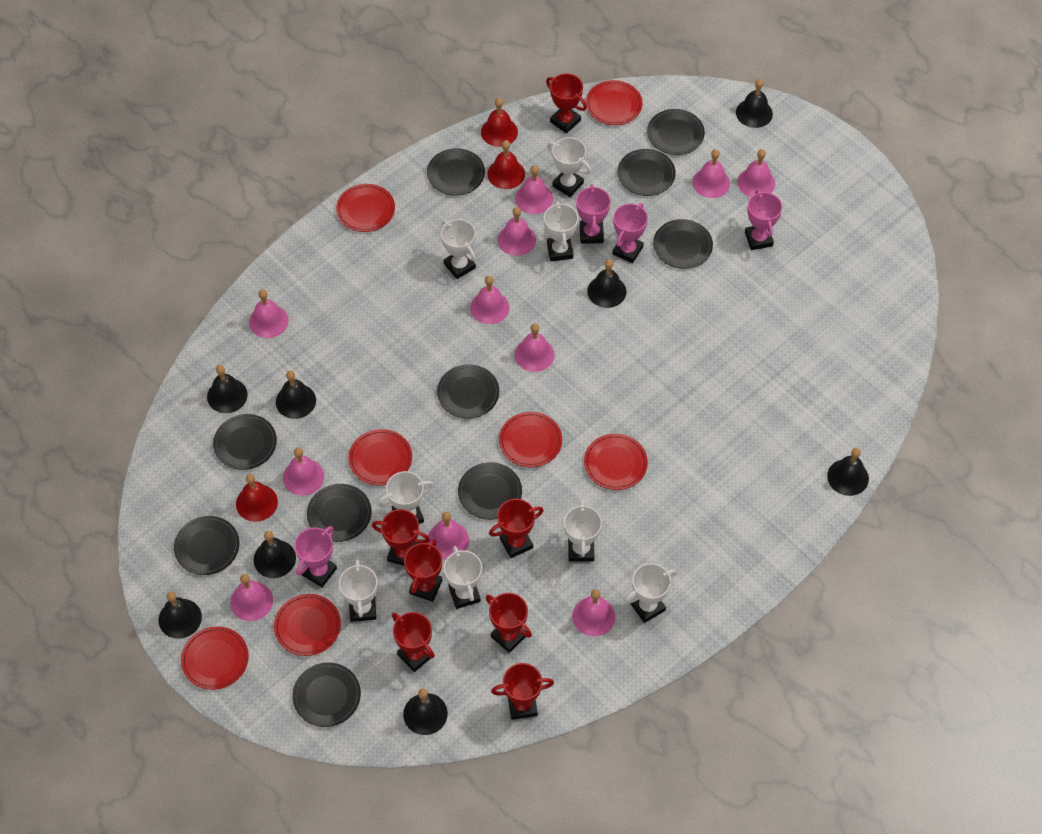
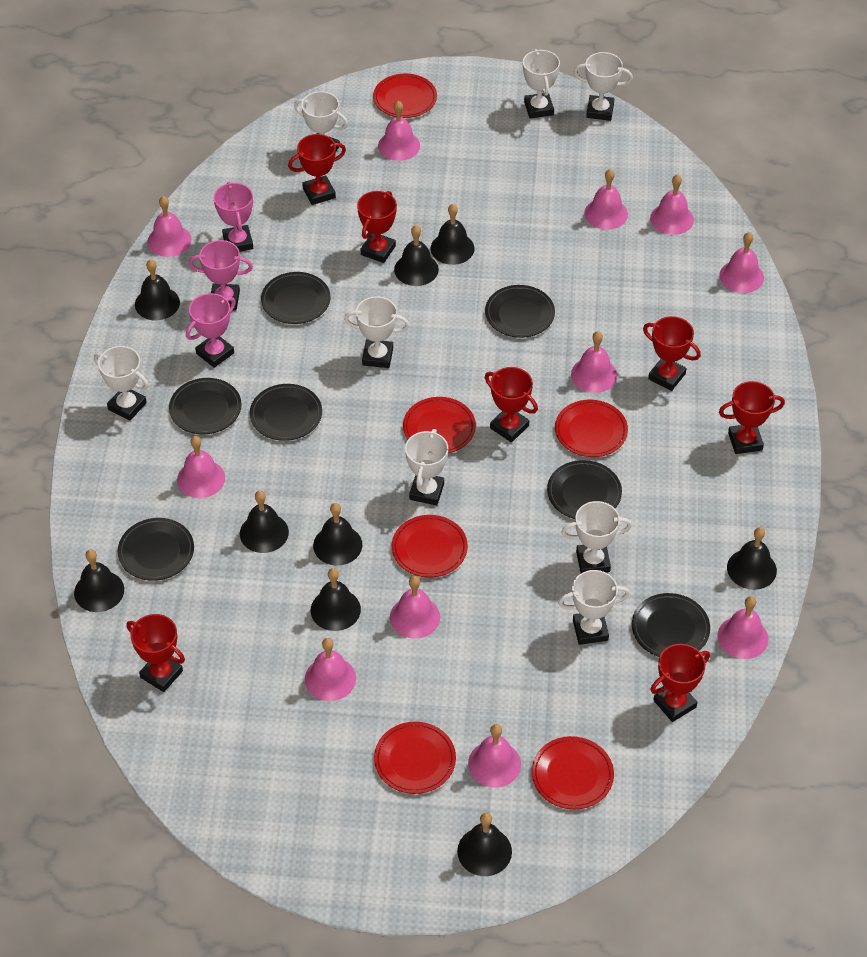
black bell: [158,591,202,639] [207,365,248,413] [254,531,296,578] [276,371,316,419] [403,688,448,735] [587,259,626,308] [736,79,773,128] [827,448,869,496] = 8 -> [74,549,124,612] [135,259,180,320] [240,491,289,553] [310,568,361,631] [313,503,362,565] [394,225,439,286] [430,204,475,265] [457,813,512,876] [727,527,777,590] = 9
black plate: [174,516,239,575] [213,414,277,470] [293,662,361,727] [307,484,372,542] [427,148,485,195] [437,364,499,419] [458,462,522,520] [617,149,676,196] [647,109,705,155] [653,219,713,269] = 10 -> [118,518,194,581] [169,378,242,434] [250,384,322,441] [261,272,330,324] [485,285,555,338] [547,460,622,519] [632,593,710,657] = 7
pink trophy: [294,526,337,587] [576,184,611,244] [612,203,648,263] [745,190,782,250] = 4 -> [186,293,236,368] [189,240,253,311] [214,182,253,252] = 3
red bell: [236,474,278,522] [481,98,518,147] [487,140,525,189] = 3 -> none = 0
red plate: [181,626,249,690] [274,594,341,656] [336,184,395,232] [348,429,412,485] [499,412,562,467] [584,434,648,490] [586,80,643,125] = 7 -> [373,74,437,118] [374,722,456,794] [392,515,468,577] [403,397,476,453] [532,736,614,809] [555,400,628,457] = 6

